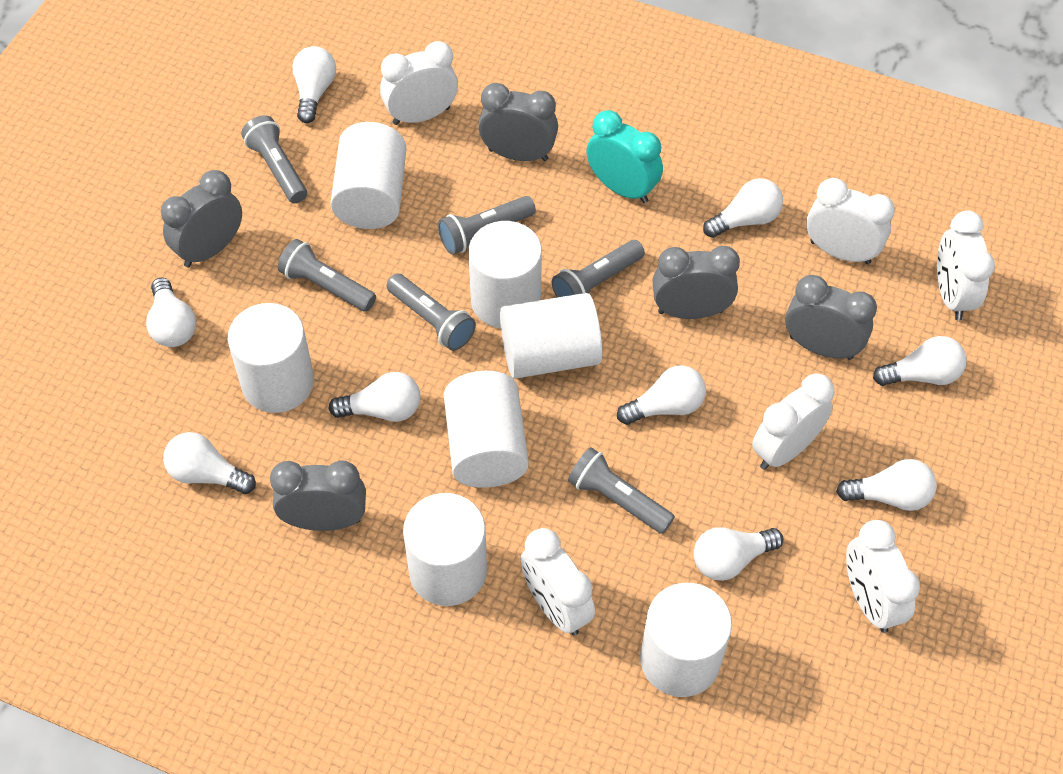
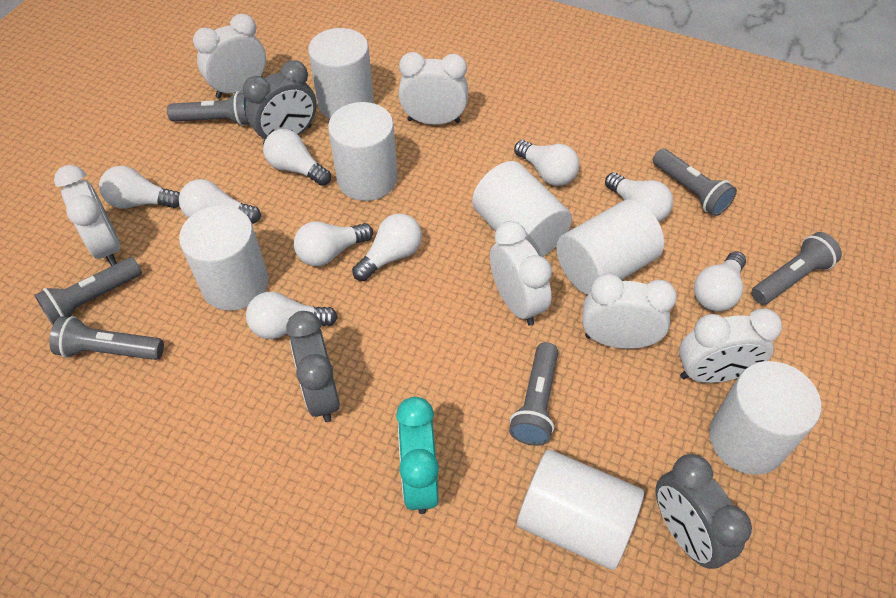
grey clock: [161,170,242,267] [270,460,366,531] [478,83,558,161] [653,246,740,319] [785,275,877,360] = 5 -> [243,60,317,145] [286,311,340,422] [656,454,752,569] = 3

